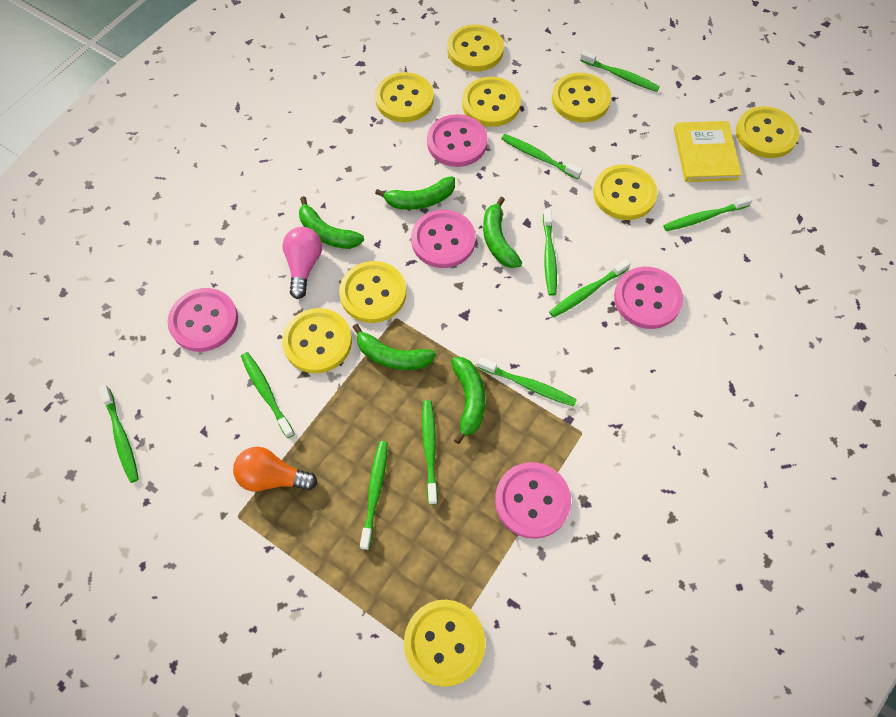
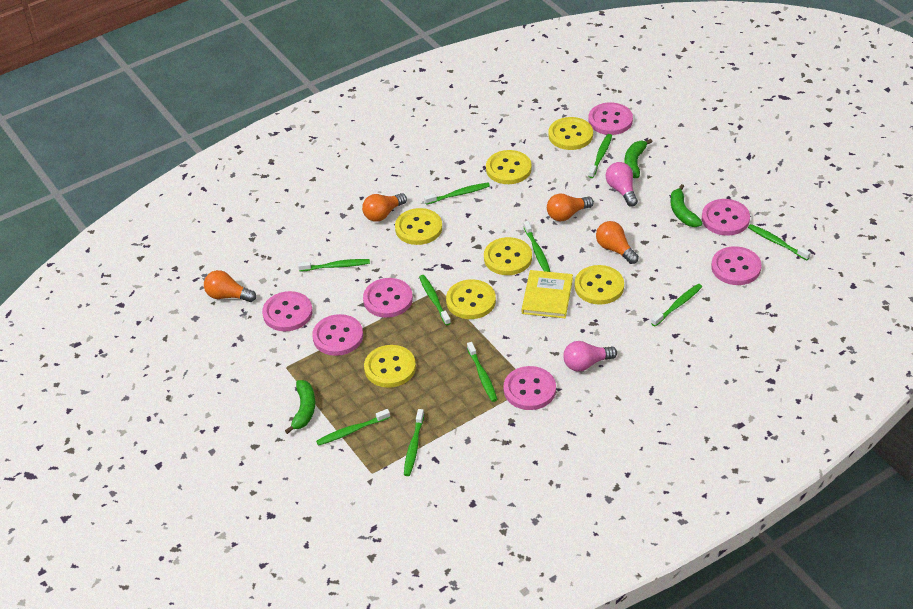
green banana: [299,196,364,249] [353,324,436,370] [375,176,455,210] [451,357,485,444] [483,197,522,268] = 5 -> [285,380,315,434] [624,139,653,178] [670,184,703,227] = 3
orange light bulb: [233,447,317,492] = 1 -> [204,270,256,302] [362,193,407,222] [547,193,594,222] [596,221,639,264] = 4
pink button: [167,288,238,352] [411,210,476,268] [427,114,487,167] [495,462,571,539] [614,267,683,329] = 5 -> [262,291,312,331] [312,314,363,356] [363,278,413,318] [504,366,556,410] [588,102,633,135] [702,199,750,236] [711,246,761,285] = 7
pink light bulb: [282,227,322,299] = 1 -> [563,341,617,371] [606,162,638,207] = 2
yellow button: [282,308,352,373] [339,261,406,323] [375,72,434,122] [404,600,486,687] [448,25,504,72] [462,77,521,127] [552,73,611,123] [593,164,657,220] [736,106,799,158] = 9 -> [364,345,416,388] [395,208,442,245] [446,279,496,319] [484,237,532,275] [486,150,532,184] [548,117,593,150] [575,265,624,305] = 7

